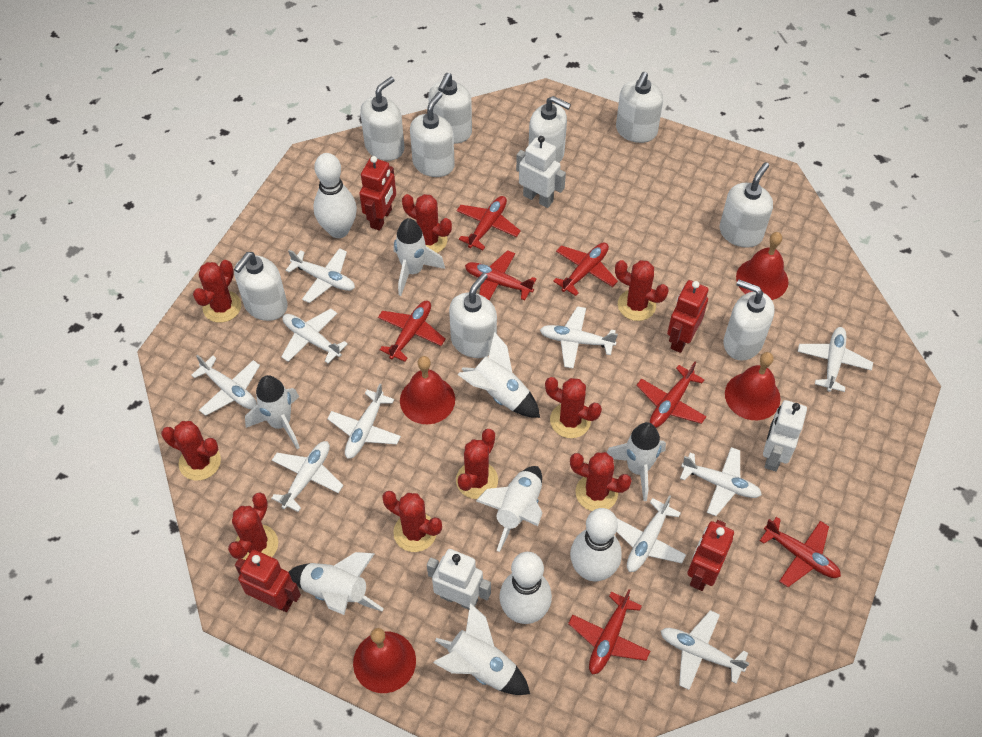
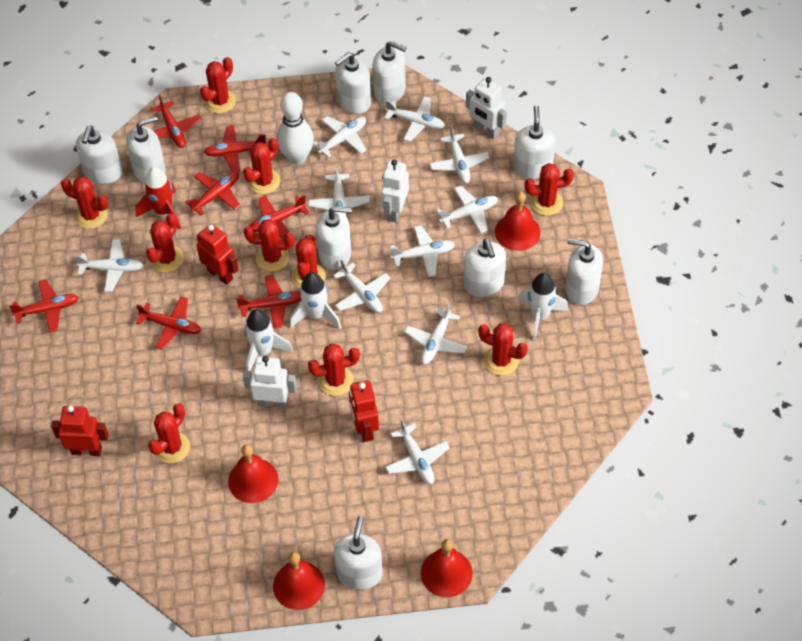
red cactus: [161,421,221,481] [193,260,242,323] [228,492,278,560] [382,491,442,552] [402,194,452,253] [456,429,498,499] [545,377,602,438] [570,452,632,511] [615,260,669,321] = 9 -> [61,177,108,229] [146,213,184,273] [148,404,190,464] [200,57,236,113] [243,138,280,194] [244,219,295,271] [292,234,326,288] [308,344,360,396] [478,324,528,376] [524,163,574,216] = 10
red robot: [235,550,301,612] [359,156,396,231] [667,280,709,353] [687,520,734,591] = 4 -> [51,405,109,456] [196,224,239,285] [349,381,379,442] = 3
red rocket: none = 0 -> [135,167,181,230] = 1
white bowling pin: [313,153,357,238] [499,552,552,624] [570,508,622,581] = 3 -> [277,92,314,164] = 1
white rocket: [245,375,300,449] [289,552,384,615] [394,218,445,296] [433,603,530,695] [457,332,540,418] [476,466,542,552] [606,422,666,501] = 7 -> [245,309,293,371] [289,272,341,329] [518,273,568,340] = 3

